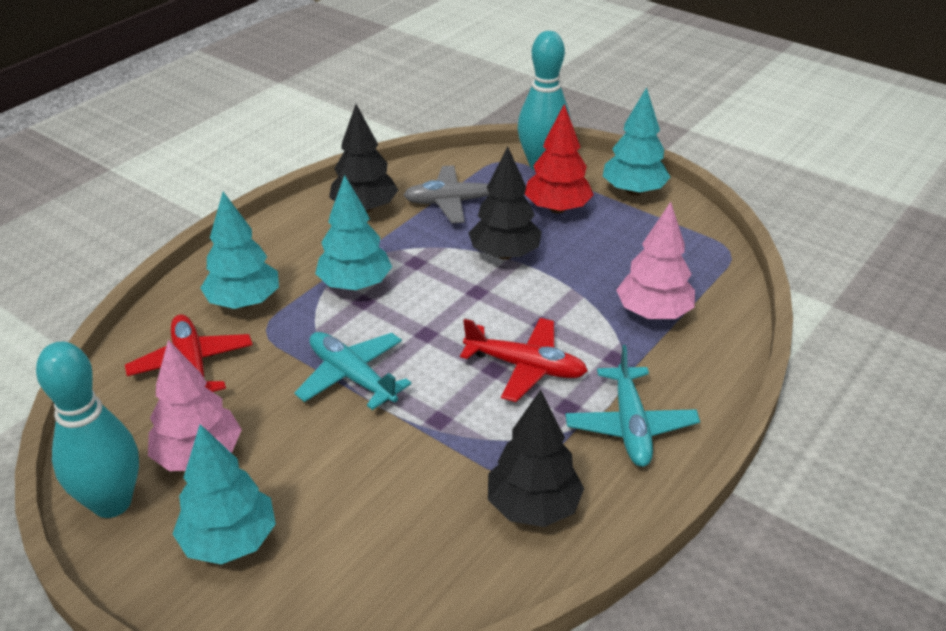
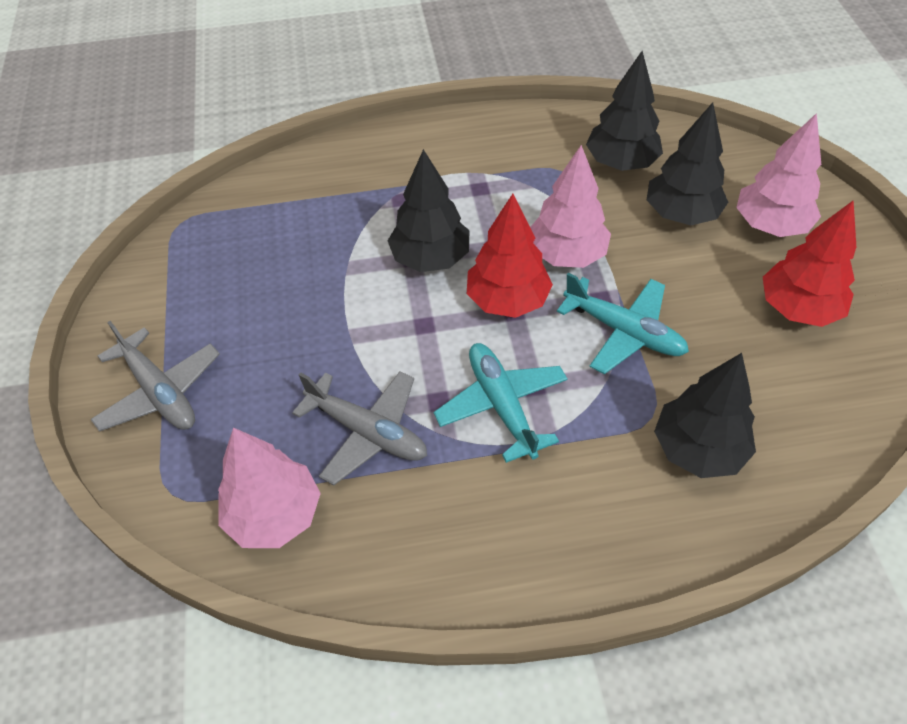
black tree: [329,104,398,213] [469,146,542,260] [488,390,584,527] = 3 -> [388,149,469,272] [586,51,663,171] [647,103,728,225] [654,353,756,478] = 4
grey plane: [404,165,489,223] = 1 -> [90,321,220,432] [292,371,427,486] = 2
pink tree: [148,340,242,471] [616,202,695,319] = 2 -> [218,427,321,548] [530,145,611,268] [736,113,821,237] = 3
red plane: [125,314,253,392] [460,318,588,402] = 2 -> none = 0
red tree: [525,104,594,213] = 1 -> [467,194,553,318] [763,200,856,327] = 2
turquoise bowling pin: [36,342,139,518] [518,31,571,171] = 2 -> none = 0
turquoise tree: [173,424,276,565] [200,192,279,309] [315,175,392,291] [603,87,670,196] = 4 -> none = 0

